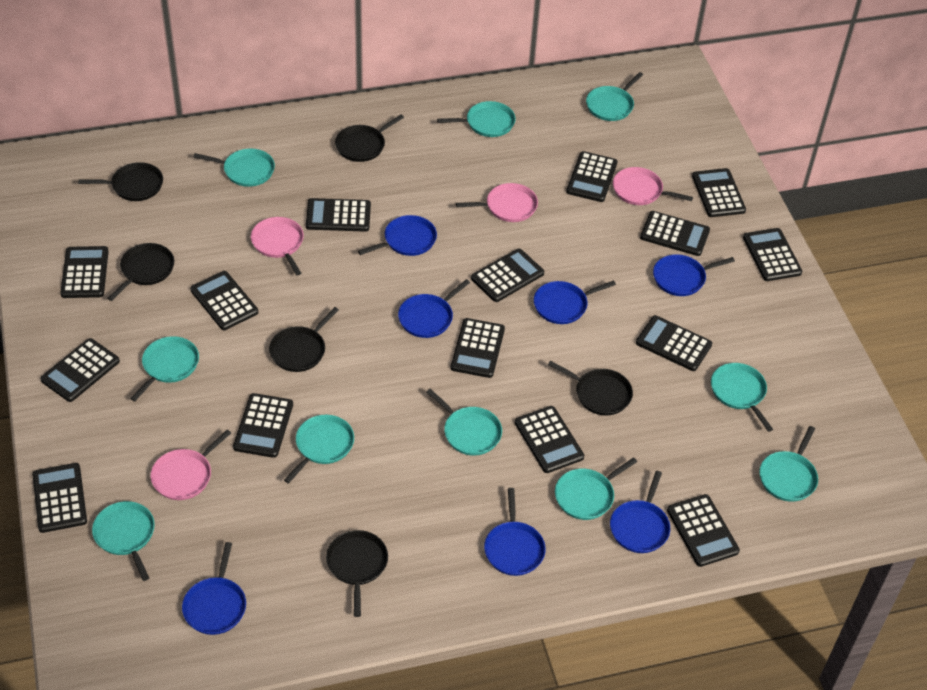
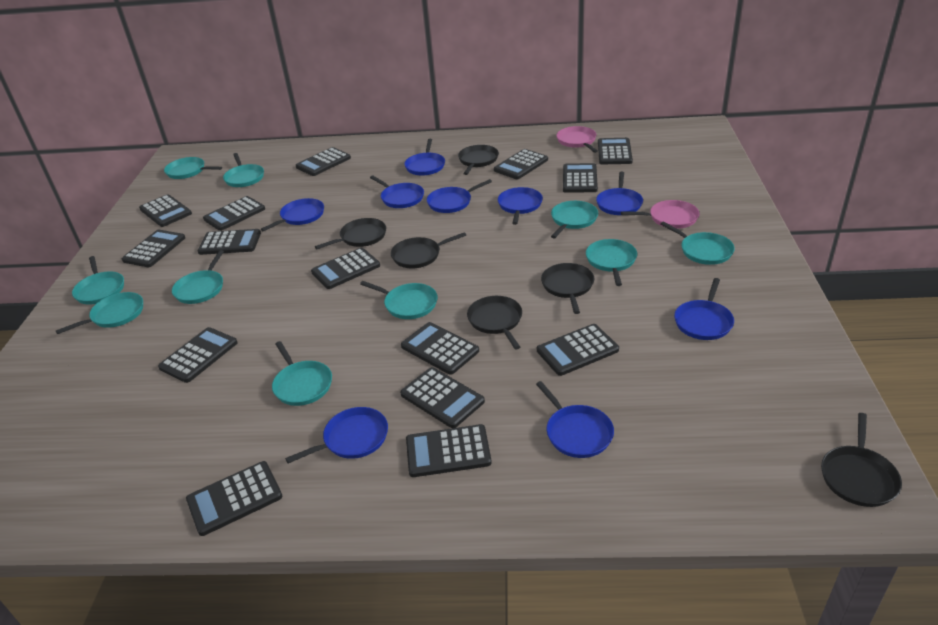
blue pan: [182,542,246,635] [358,215,437,256] [398,279,470,338] [484,488,546,576] [534,280,616,324] [610,471,670,553] [653,254,735,296] = 7 -> [261,198,324,231] [285,407,388,463] [370,175,424,208] [404,139,445,176] [427,179,492,213] [498,187,543,225] [536,381,614,458] [596,172,643,215] [674,278,734,340] = 9
pink pan: [151,430,231,500] [251,217,304,275] [456,183,538,222] [613,167,693,205] = 4 -> [556,126,597,153] [621,200,699,229] = 2

